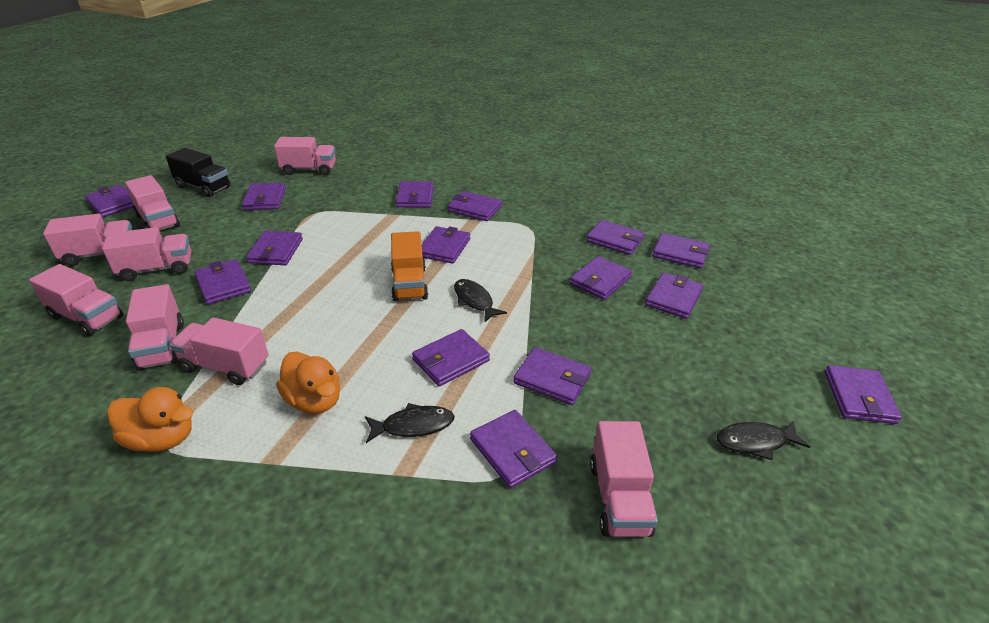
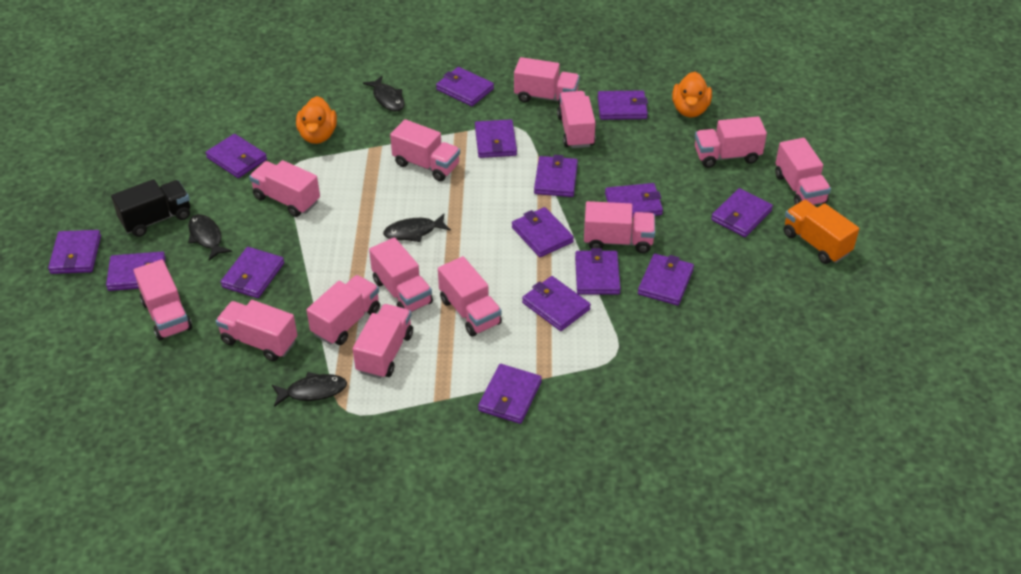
black fish: [365,403,455,443] [454,279,507,323] [716,421,810,460] = 3 -> [188,214,232,261] [272,372,347,407] [363,76,404,112] [383,214,451,242] = 4
pink truck: [29,264,123,336] [43,214,132,266] [102,227,191,281] [125,175,180,230] [126,284,184,371] [170,318,268,385] [274,137,336,175] [590,421,658,537] = 8 -> [134,260,192,340] [216,300,297,361] [249,160,320,217] [307,275,380,345] [353,304,413,379] [369,237,433,312] [390,119,460,181] [438,256,502,337] [514,57,580,106] [557,91,596,148] [584,201,655,253] [695,117,767,168] [775,138,831,205] = 13

